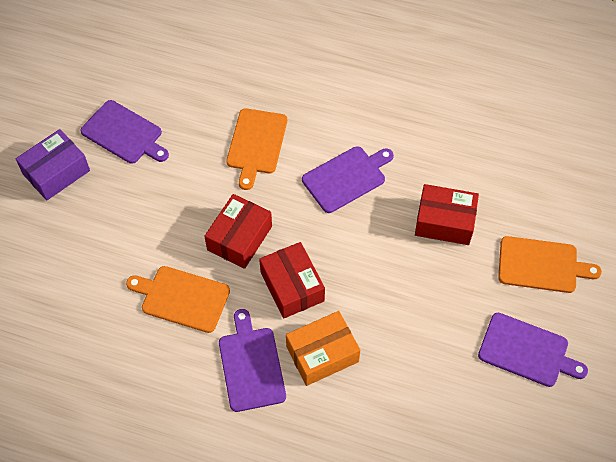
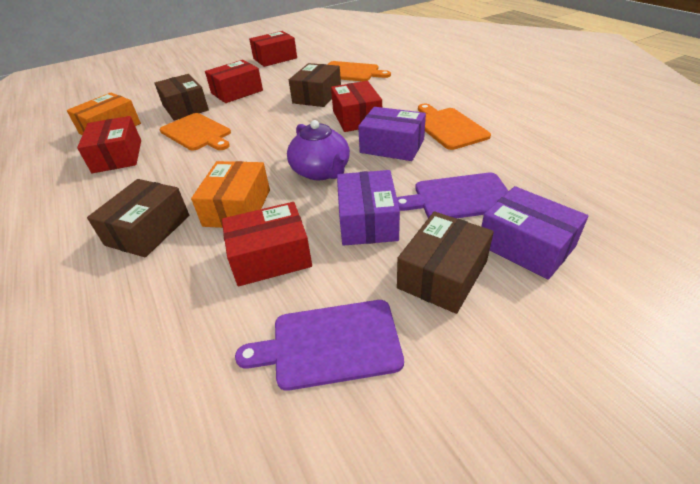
brown box: none = 0 -> [87,179,189,257] [154,74,209,121] [289,63,341,107] [397,211,494,314] = 4
orange box: [286,311,360,386] = 1 -> [67,93,141,135] [191,161,270,228] = 2
purple box: [16,129,90,201] = 1 -> [337,170,400,246] [358,107,426,161] [481,186,588,280] = 3
purple cutting board: [80,100,169,164] [219,309,286,412] [302,146,394,213] [478,313,588,387] = 4 -> [235,300,404,391] [397,173,509,218] = 2
purple teapot: none = 0 -> [287,120,350,180] = 1
red box: [204,194,272,269] [259,242,325,318] [415,184,479,245] = 3 -> [77,116,141,173] [205,60,263,103] [222,202,312,286] [249,31,297,67] [331,81,382,132] = 5

